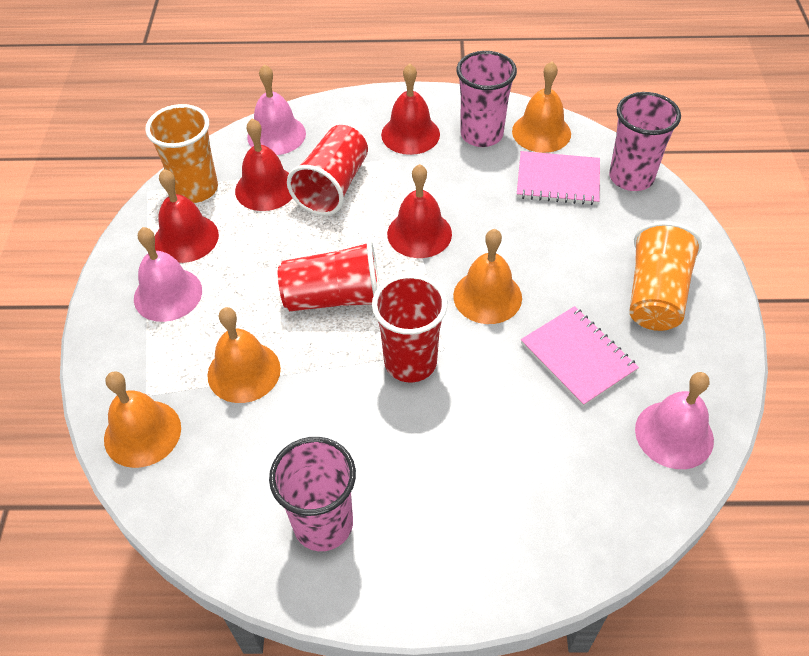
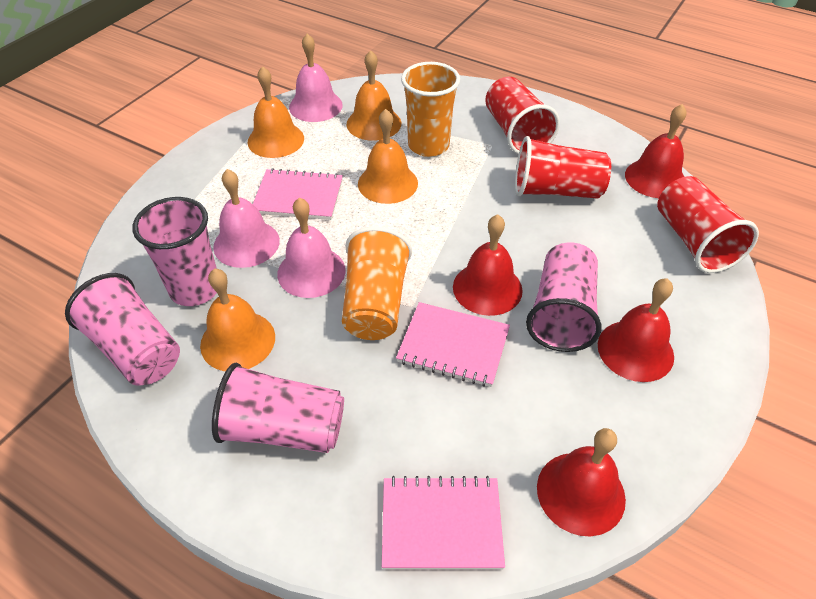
pink cup: [269,437,356,551] [456,51,517,147] [609,92,681,191] = 3 -> [65,273,180,385] [132,197,217,306] [212,363,344,453] [526,243,602,352] = 4
pink notebook: [517,151,600,205] [521,306,639,407] = 2 -> [253,168,343,220] [382,476,505,570] [396,302,510,387] = 3

